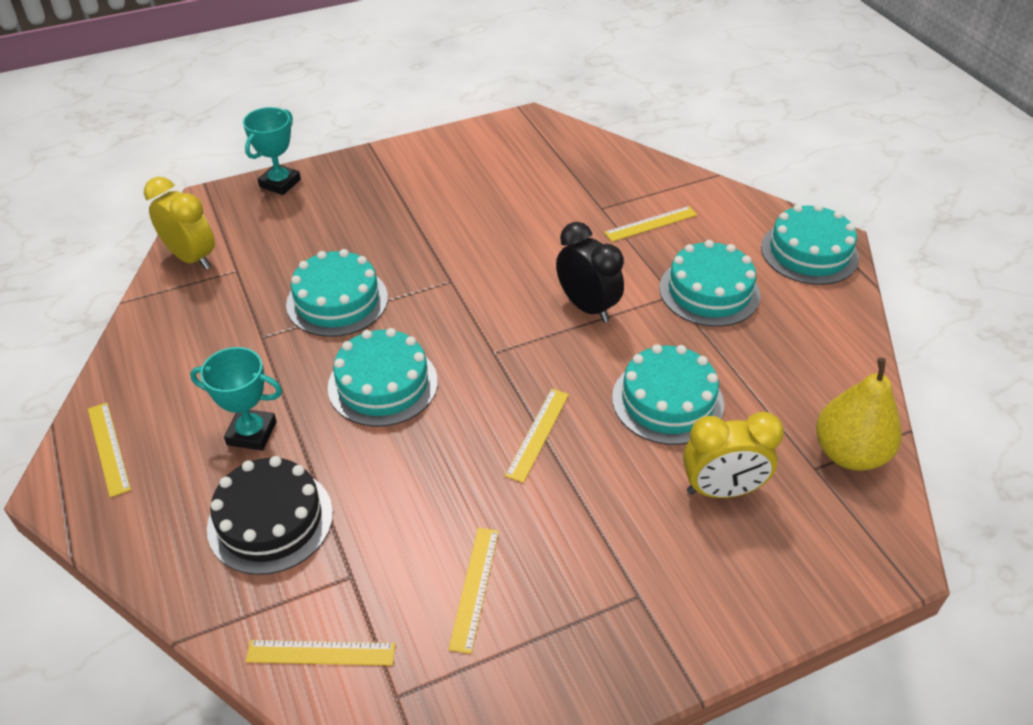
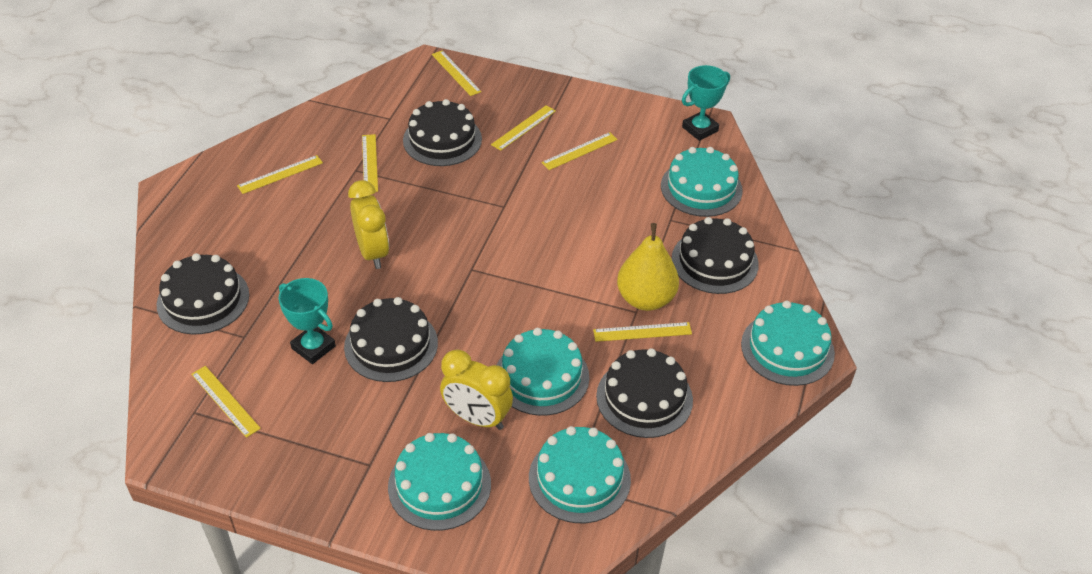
black cake: [207,456,333,575] = 1 -> [157,253,249,334] [344,297,438,382] [403,99,482,166] [596,348,693,438] [672,217,759,294] = 5
black clock: [556,222,624,323] = 1 -> none = 0
yellow ruler: [88,403,131,497] [246,640,395,666] [448,528,499,654] [505,389,569,483] [604,206,697,242] = 5 -> [191,366,261,438] [237,155,323,194] [362,134,378,192] [432,50,482,96] [491,105,556,151] [541,132,618,170] [593,322,692,342] = 7

